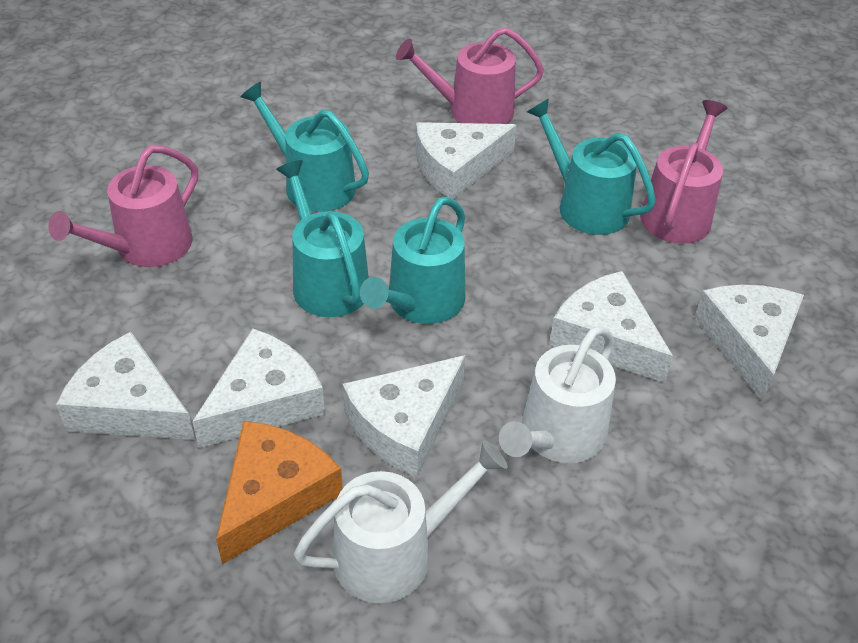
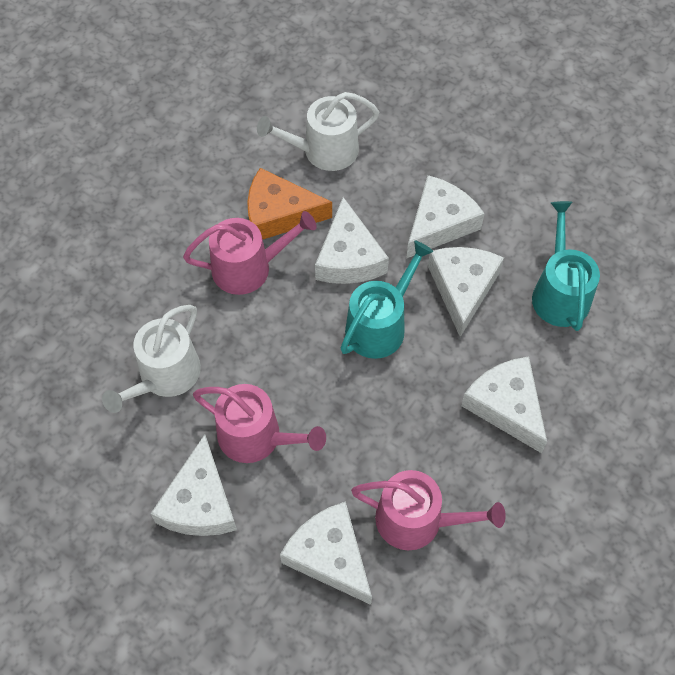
turquoise watering can: [240,82,369,212] [276,160,369,317] [360,197,465,324] [527,98,656,235] = 4 -> [341,241,433,359] [532,201,600,331] = 2

